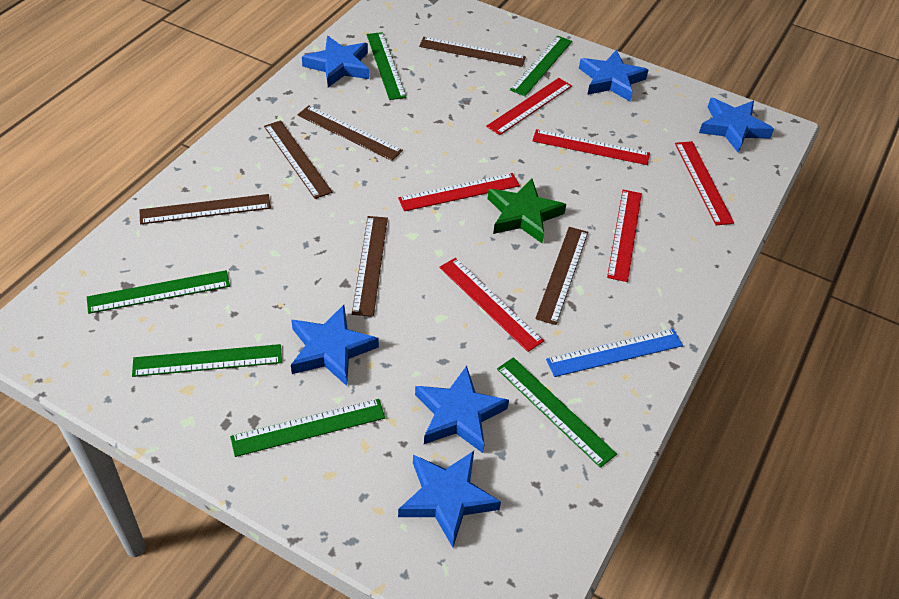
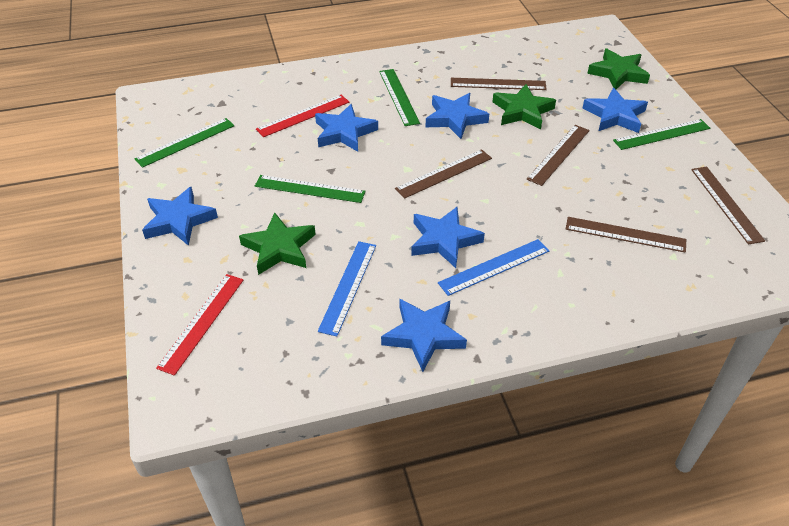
blue ruler: [546,329,683,377] = 1 -> [318,241,376,337] [438,239,549,296] = 2
brown ruler: [140,194,271,224] [264,120,333,199] [297,105,403,161] [352,216,388,317] [419,37,526,67] [535,227,588,325] = 6 -> [395,149,492,198] [451,78,547,90] [527,125,590,186] [566,217,686,253] [691,167,765,245] = 5
green ruler: [87,270,230,314] [132,344,282,377] [230,399,385,457] [367,32,407,100] [497,357,617,468] [510,36,572,96] = 6 -> [134,118,234,168] [255,175,366,203] [379,69,420,126] [613,119,710,150] = 4
green star: [488,178,566,243] = 1 -> [239,212,316,275] [492,84,556,130] [587,48,650,89] = 3
red ruler: [398,173,520,211] [439,258,544,352] [486,78,572,135] [532,129,650,165] [607,190,642,282] [675,141,734,225] = 6 -> [156,274,244,376] [256,95,350,137] = 2

